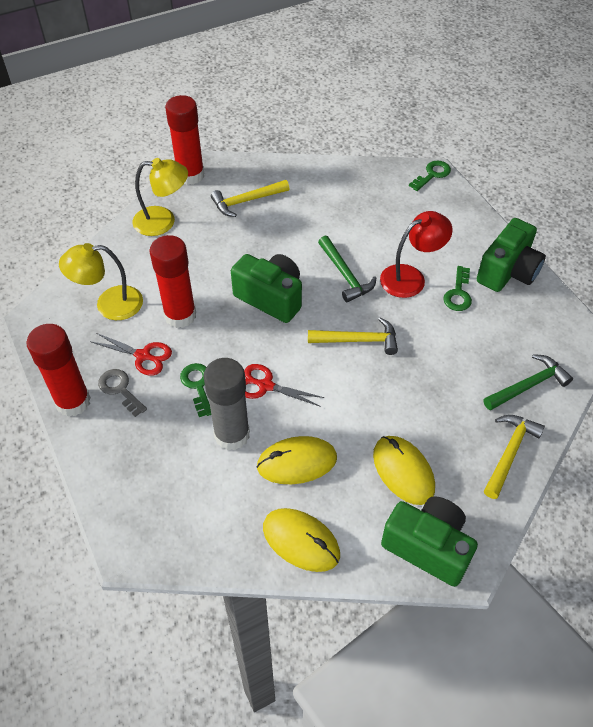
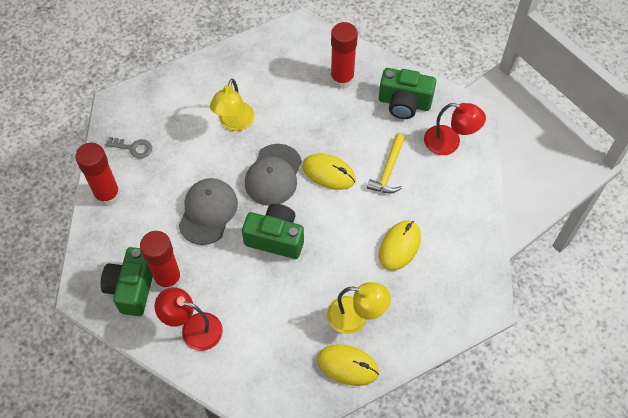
green hammer: [318,236,376,302] [484,354,573,411] = 2 -> none = 0
green key: [180,363,211,417] [409,160,451,191] [443,266,472,311] = 3 -> none = 0
grey cap: none = 0 -> [179,178,238,245] [245,144,302,206] = 2
grey glue stick: [203,358,250,450] = 1 -> none = 0
red lamp: [380,211,453,298] = 1 -> [154,287,223,351] [424,103,486,155] = 2
red scissors: [90,333,172,376] [244,364,324,406] = 2 -> none = 0
yellow hammer: [211,180,290,217] [308,317,398,355] [484,415,545,499] = 3 -> [367,134,405,193] = 1

